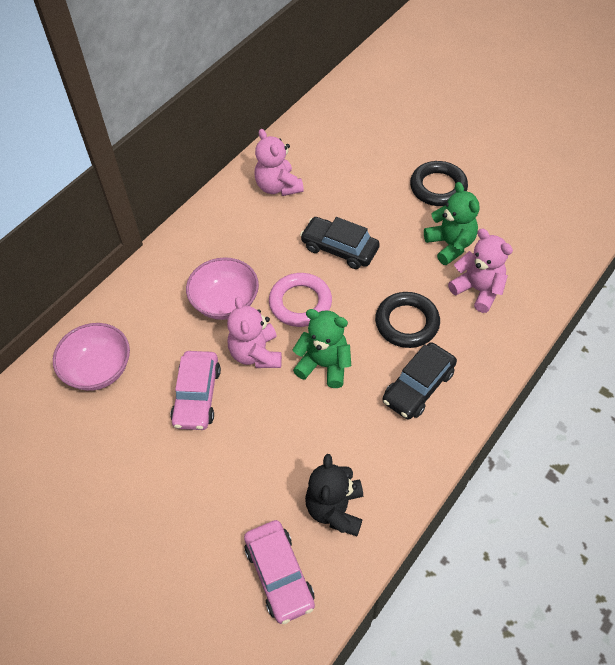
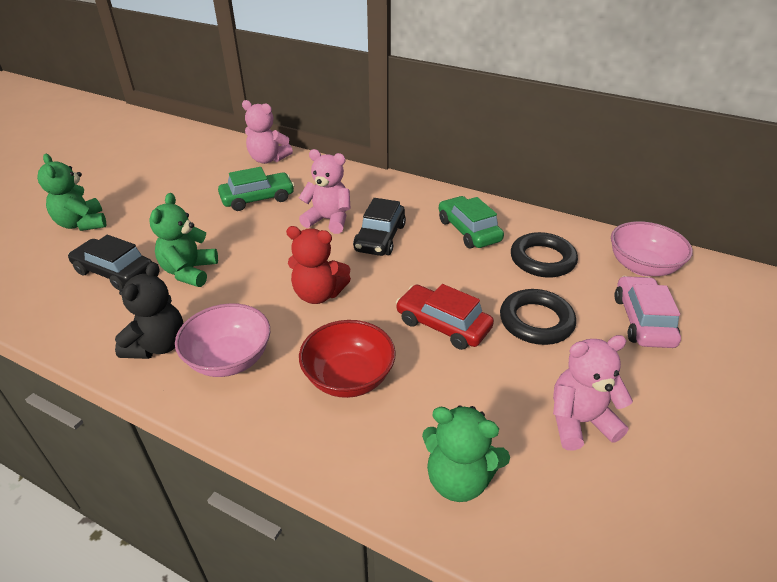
green car: none = 0 -> [218,167,295,211] [439,196,504,248] = 2
green teddy bear: [293,309,351,388] [424,182,479,265] = 2 -> [37,154,106,231] [150,193,218,287] [422,405,510,502] = 3
pink car: [170,351,221,430] [244,520,315,624] = 2 -> [614,276,681,348] = 1
pink ring: [269,273,332,327] = 1 -> none = 0
red bowl: none = 0 -> [299,320,396,398] = 1
red car: none = 0 -> [396,284,494,350] = 1
red teddy bear: none = 0 -> [286,226,351,304] = 1

